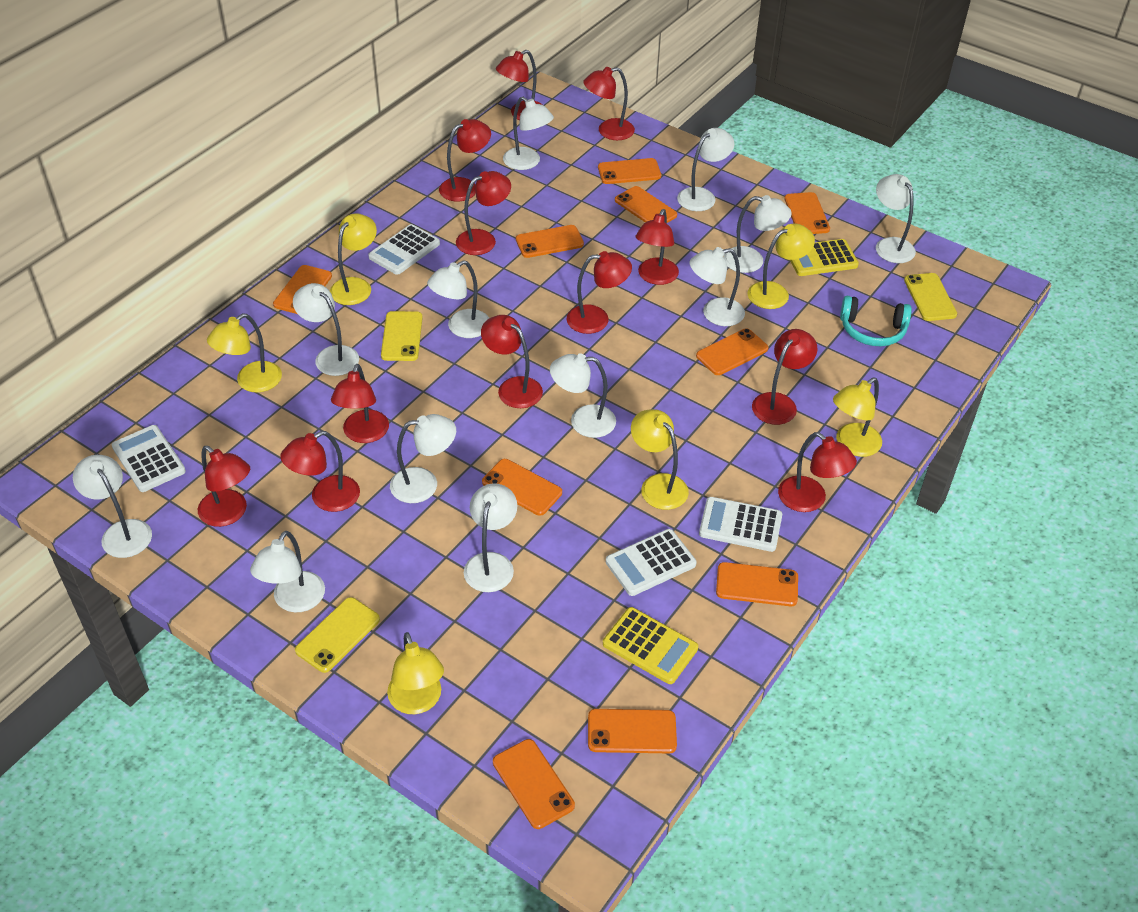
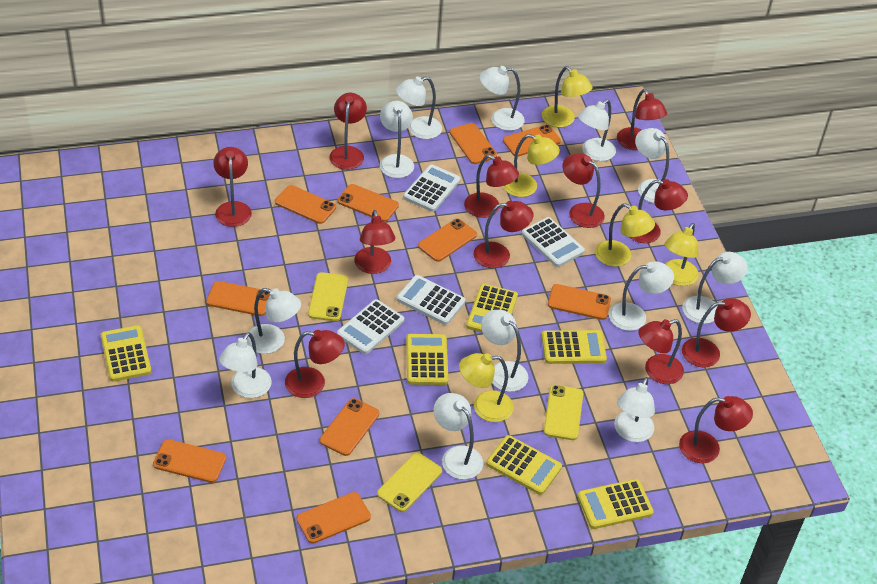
turquoise headphones: [840,296,912,346] = 1 -> none = 0
yellow calculator: [603,607,698,684] [790,239,859,276] = 2 -> [101,325,151,382] [406,334,448,385] [466,284,518,333] [486,435,562,495] [542,330,607,364] [577,479,654,529] = 6
yellow lamp: [207,314,282,393] [330,213,377,305] [387,632,444,714] [631,409,689,510] [748,223,815,309] [833,378,882,457] = 6 -> [459,353,514,422] [503,134,560,197] [542,66,593,127] [595,203,655,267] [665,223,699,286] = 5

